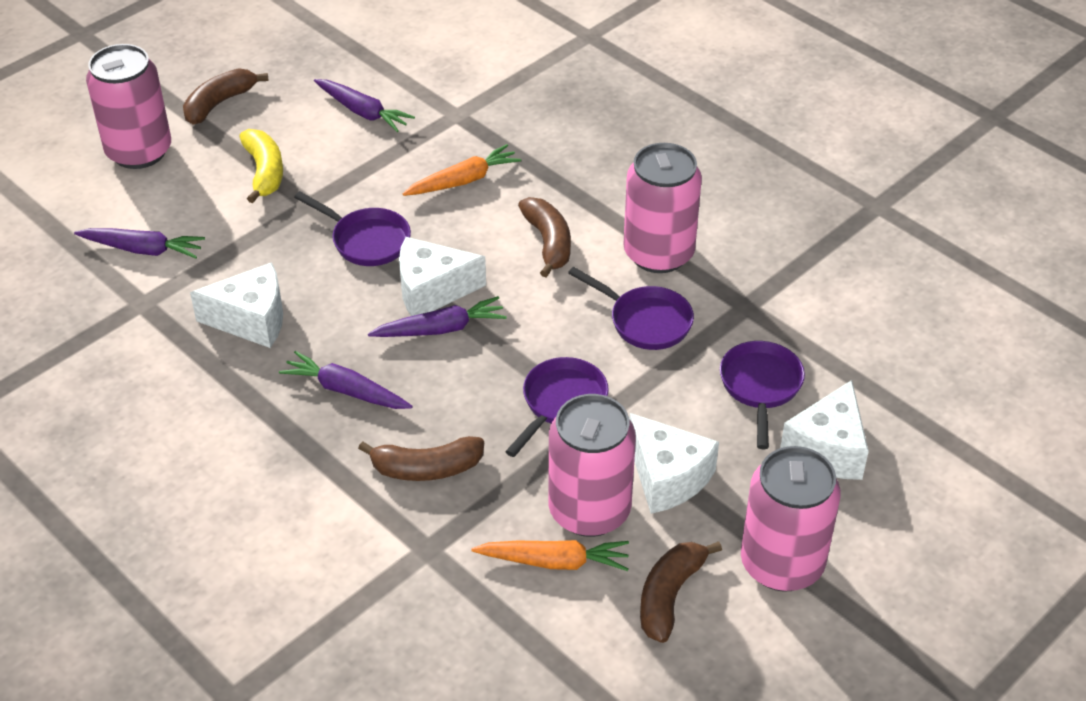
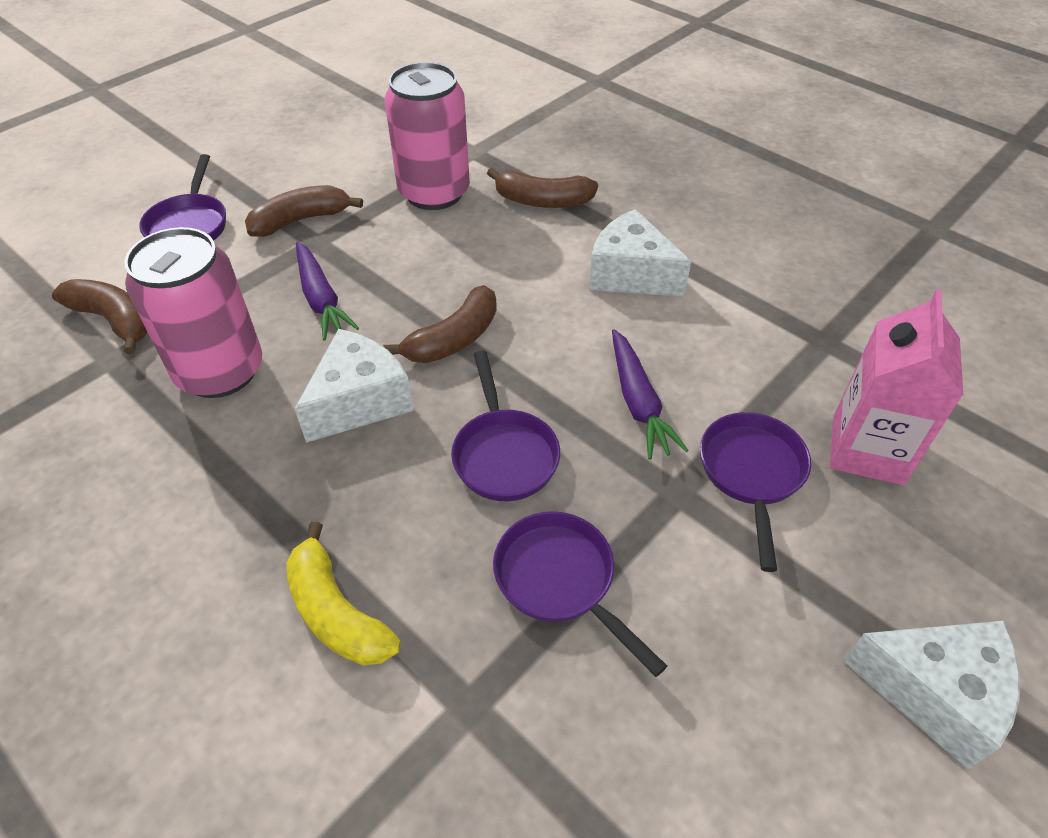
orange carrot: [403,144,521,196] [471,540,629,571] = 2 -> none = 0
pink can: [86,44,171,169] [549,394,636,537] [623,143,702,273] [741,446,841,592] = 4 -> [124,227,262,398] [385,62,470,210] = 2
pink carton: none = 0 -> [830,290,963,485] = 1
purple carrot: [74,228,205,259] [279,351,413,409] [314,79,415,132] [368,296,507,337] = 4 -> [296,242,359,341] [612,329,689,460] = 2
white cheese: [190,262,283,348] [399,237,486,316] [630,413,719,514] [780,380,869,480] = 4 -> [294,329,413,443] [589,209,691,297] [843,621,1020,770] = 3

